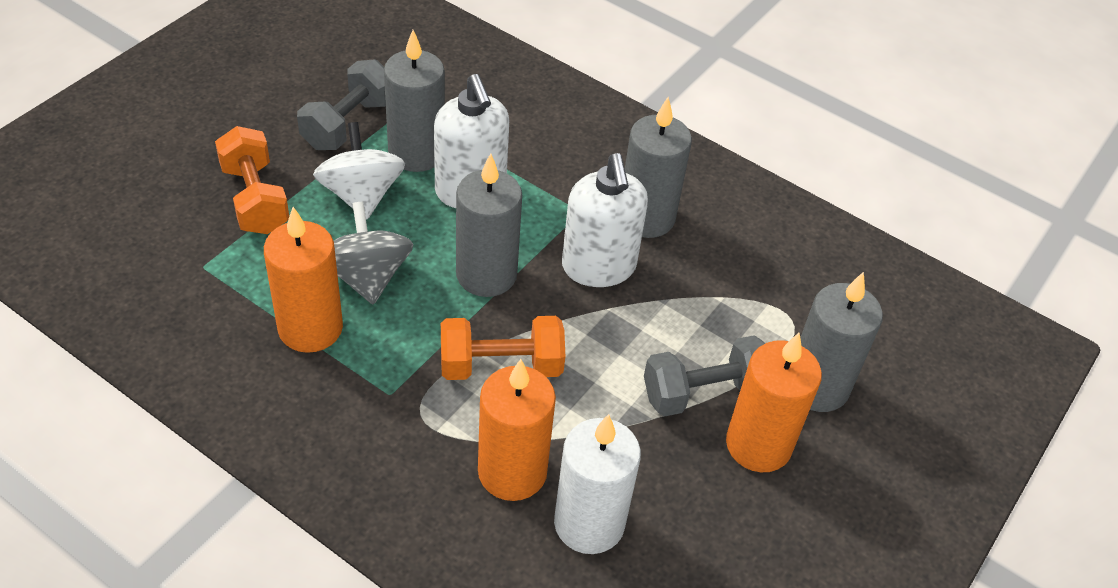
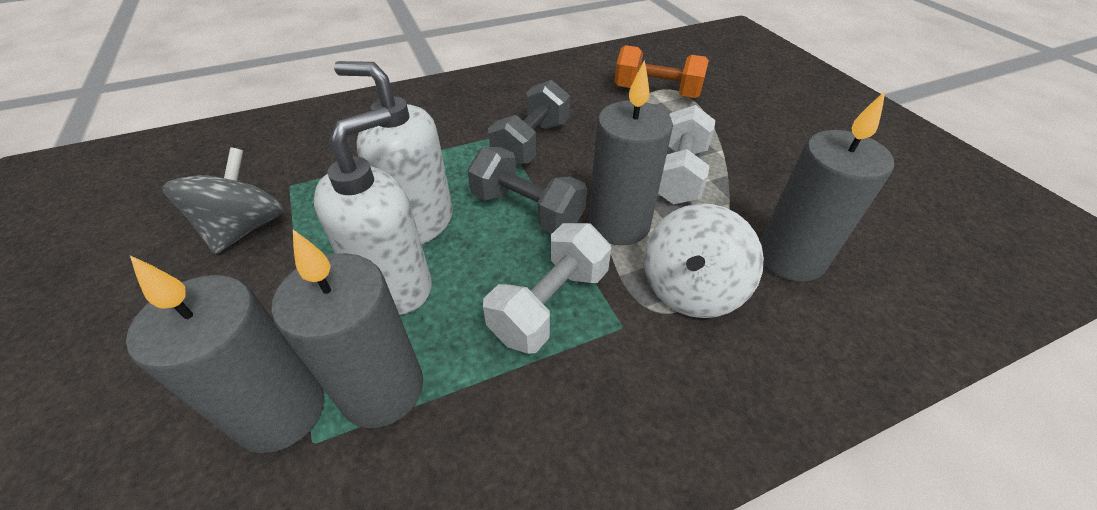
orange candle: [264,207,343,353] [478,359,556,501] [726,333,822,472] = 3 -> none = 0
orange dumbbell: [215,126,289,234] [441,316,565,380] = 2 -> [614,45,709,98] = 1
white candle: [554,414,641,554] = 1 -> none = 0
white dumbbell: none = 0 -> [483,223,611,354] [658,105,715,204] = 2

